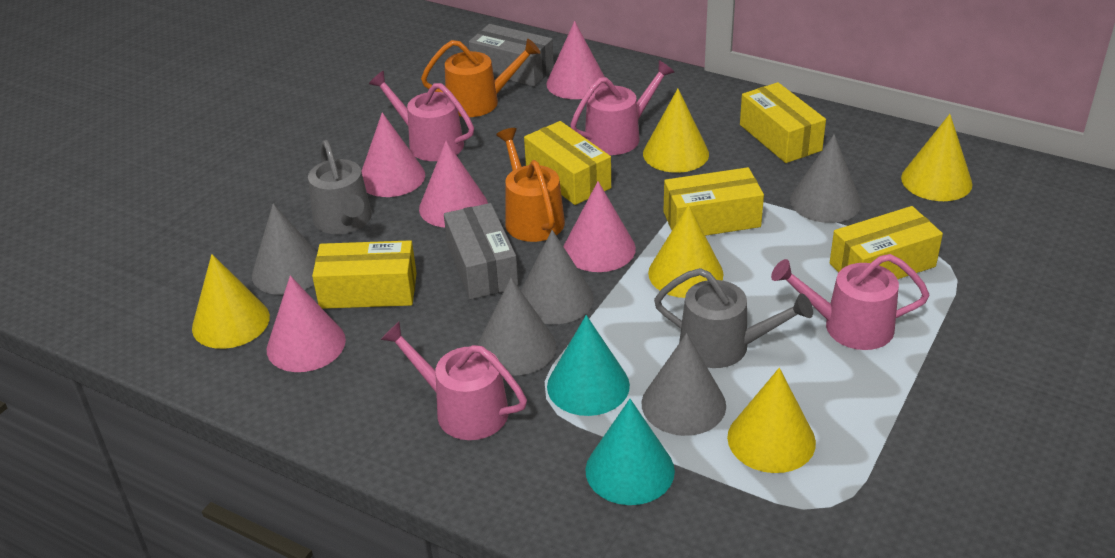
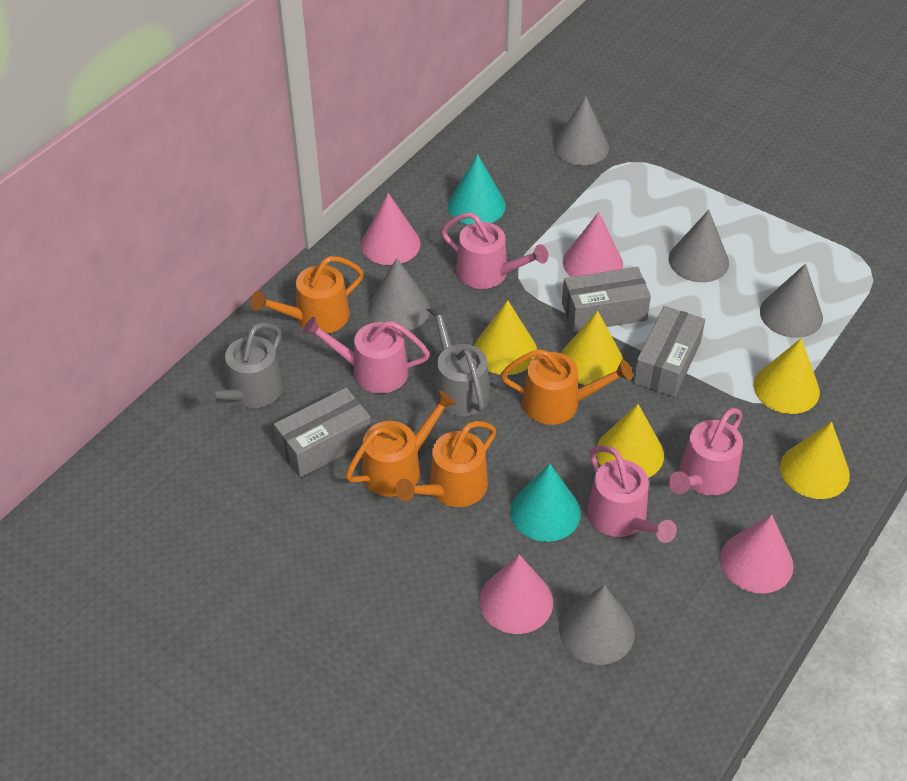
grey box: [444,203,519,299] [469,24,554,87] = 2 -> [274,387,371,477] [562,267,651,332] [633,306,705,397] = 3
orange watering can: [421,39,540,117] [496,128,565,242] = 2 -> [251,256,364,333] [346,391,456,497] [396,421,496,507] [501,349,633,425] = 4
pink cone: [267,276,346,372] [361,112,425,197] [419,141,488,228] [546,21,606,99] [564,181,636,272] = 5 -> [361,193,421,265] [479,555,553,634] [563,212,623,277] [720,515,794,593] = 4
yellow box: [312,240,417,309] [524,121,611,205] [664,167,764,236] [740,82,826,163] [830,206,943,279] = 5 -> none = 0

